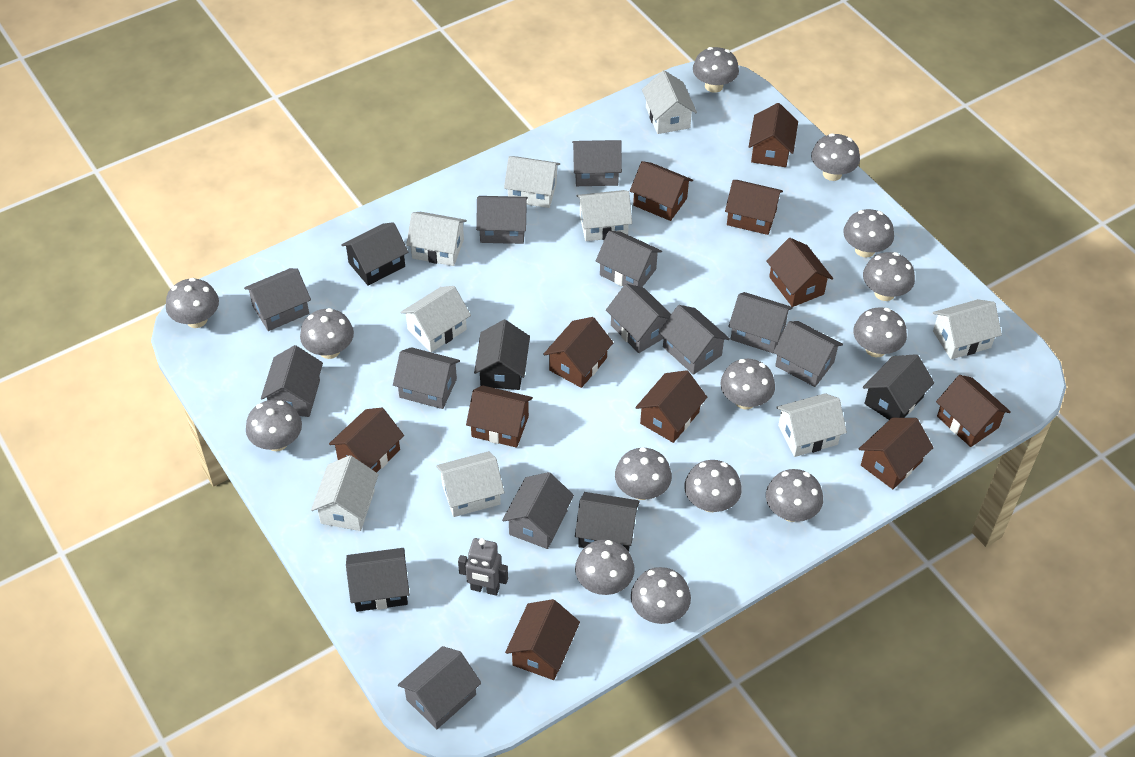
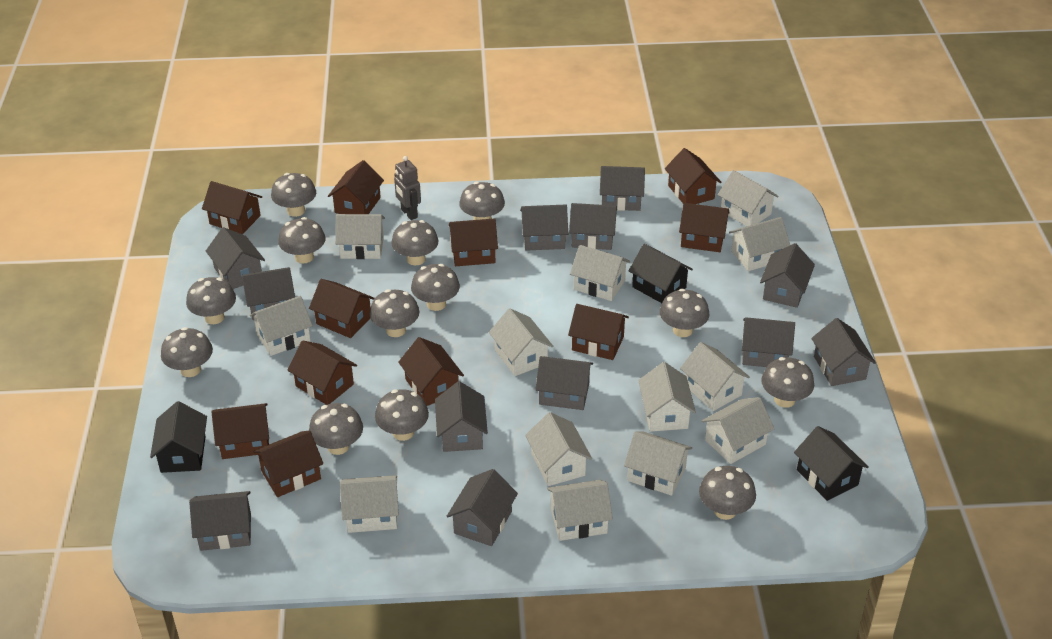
black house: [341,222,408,286] [346,548,410,612] [474,320,530,390] [575,492,640,552] [863,354,934,420] = 5 -> [150,401,207,473] [629,244,693,303] [794,426,869,501] = 3
grey mushroom: [166,278,219,328] [246,400,302,451] [300,308,354,359] [575,539,635,595] [615,447,672,500] [631,567,691,624] [684,460,742,512] [693,47,739,93] [721,359,775,409] [766,469,823,522] [811,133,860,181] [843,209,894,258] [853,307,907,357] [863,252,915,301] = 14 -> [161,327,213,377] [186,277,236,324] [271,173,316,217] [278,217,325,264] [309,403,363,455] [370,289,419,337] [375,389,429,441] [391,220,438,266] [411,264,460,311] [459,182,505,220] [660,288,709,337] [699,466,756,520] [761,357,814,408] = 13
white house: [311,455,379,531] [400,286,471,352] [406,212,467,266] [436,451,504,517] [504,156,560,208] [577,190,632,241] [642,70,697,134] [776,393,847,457] [933,299,1002,359] = 9 -> [250,296,312,356] [335,214,385,259] [340,475,399,533] [489,308,553,376] [525,412,592,486] [547,480,613,541] [570,245,630,301] [624,431,692,496] [638,362,696,432] [680,342,750,411] [702,397,774,464] [718,170,778,226] [729,217,790,271] = 13

